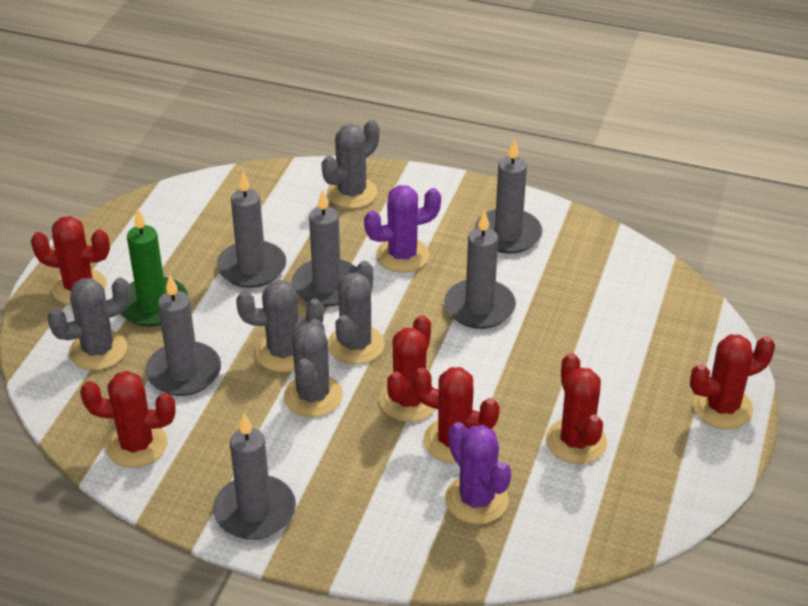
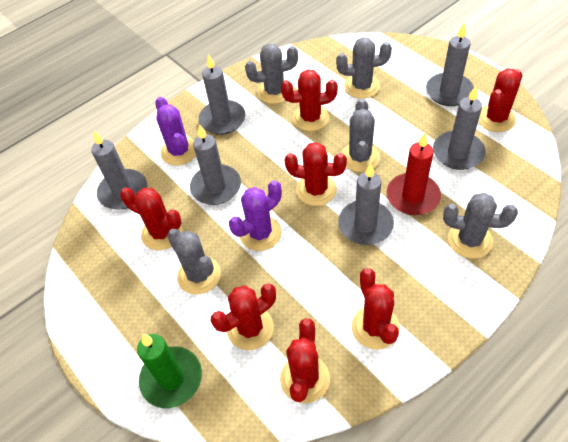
red cactus: [31,216,110,305] [80,371,176,468] [380,315,436,422] [412,367,500,463] [546,353,607,464] [690,334,775,429] = 6 -> [120,188,183,250] [211,283,276,350] [280,318,330,403] [281,69,338,131] [284,142,347,206] [352,268,400,349] [478,68,522,132] = 7
red candle: none = 0 -> [387,133,441,215] = 1

